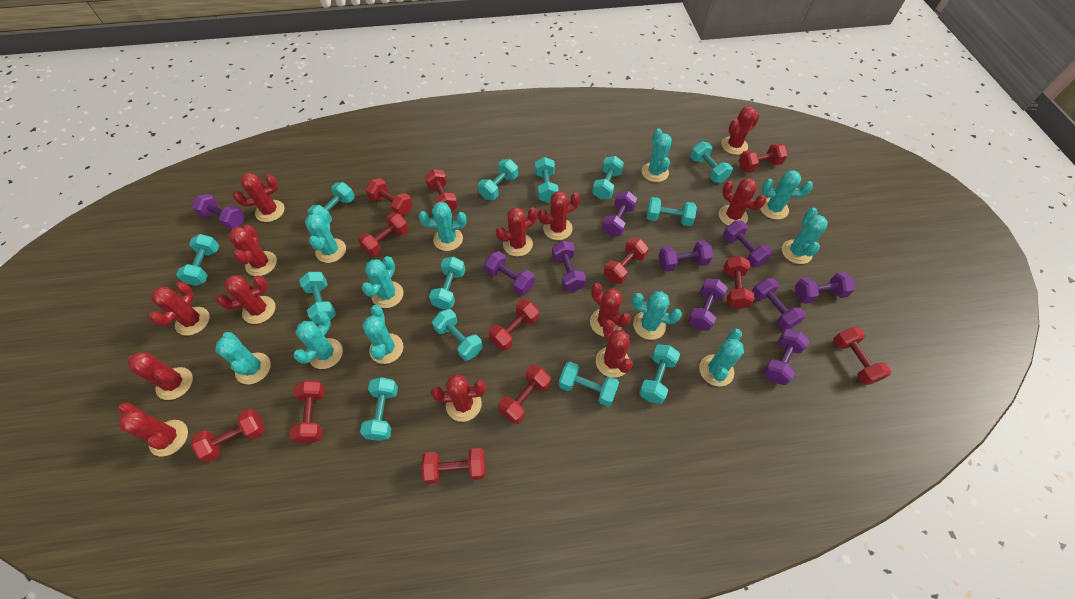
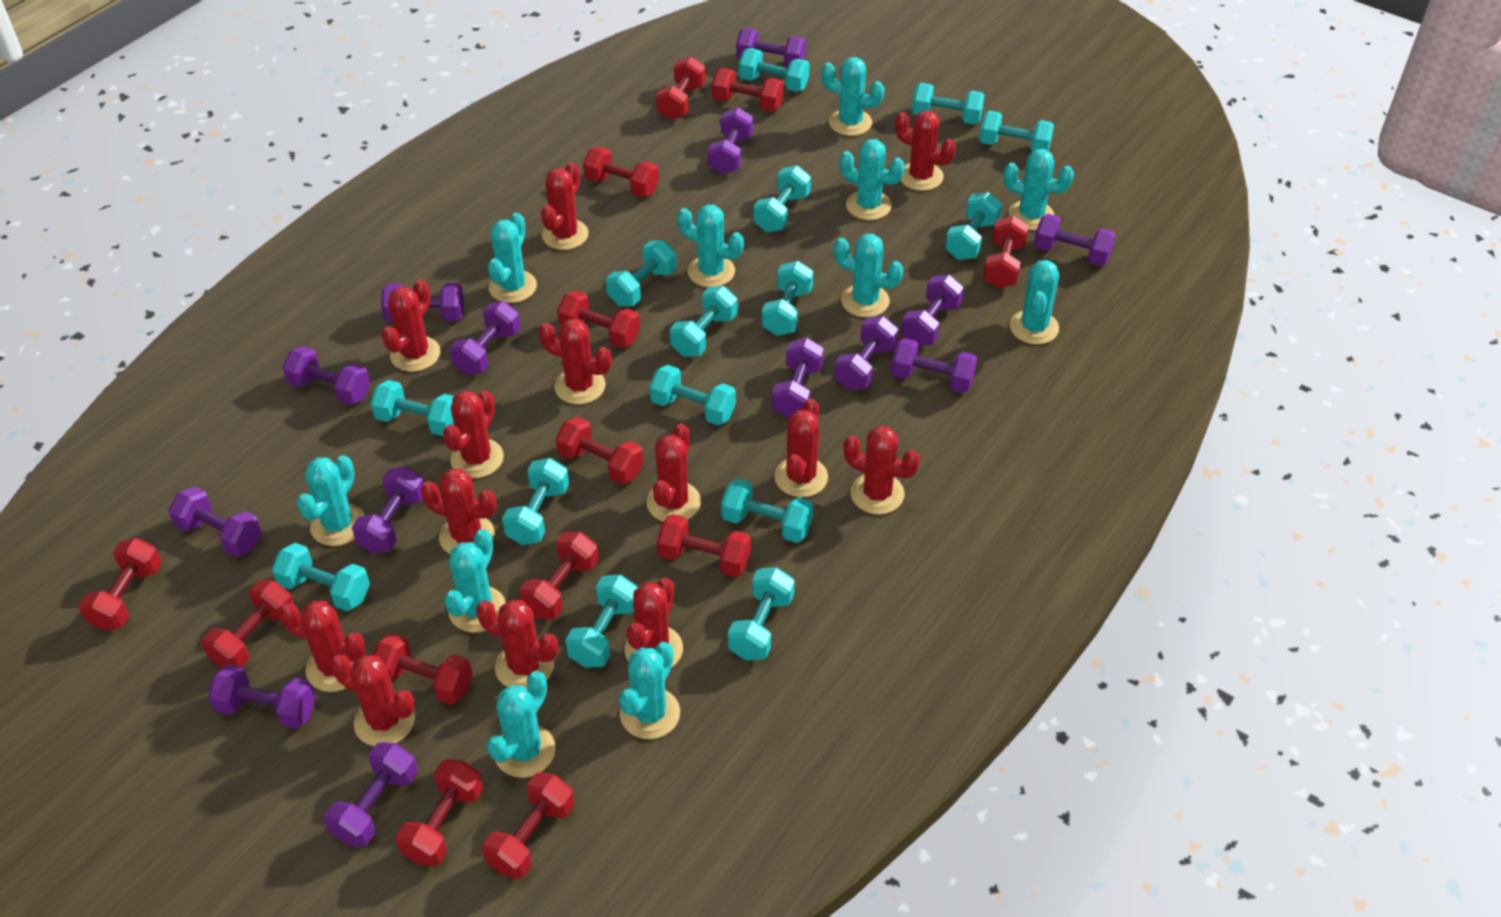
purple dumbbell: [192,194,245,230] [484,251,535,295] [552,241,586,292] [602,191,637,236] [658,241,713,272] [688,278,728,331] [723,221,773,267] [752,278,806,330] [763,329,809,385] [795,272,855,304] = 10 -> [168,487,262,557] [208,664,316,729] [282,346,370,405] [324,742,418,847] [352,466,424,554] [381,283,464,322] [450,301,521,375] [708,107,753,174] [736,28,806,67] [772,338,824,418] [834,316,898,390] [891,338,977,393] [901,275,964,346] [1034,214,1115,266] = 14
red dumbbell: [191,409,264,462] [290,380,325,444] [358,212,409,256] [366,178,412,216] [421,448,486,484] [425,169,458,212] [488,299,539,351] [498,365,551,424] [604,237,649,284] [724,256,754,309] [739,143,788,173] [833,327,891,385] = 12 -> [79,538,162,631] [202,580,295,668] [373,633,473,705] [396,759,483,866] [482,772,574,879] [519,532,599,620] [556,417,644,484] [557,291,640,348] [583,147,659,197] [656,57,706,120] [657,514,751,577] [712,68,784,112] [983,215,1029,288] = 13
turquoise dumbbell: [176,234,219,286] [299,272,336,324] [308,182,355,222] [360,377,398,441] [429,257,465,309] [432,309,483,361] [478,159,518,200] [535,157,559,203] [559,361,619,407] [592,156,624,200] [639,344,680,404] [646,197,697,226] [690,141,733,183] = 13 -> [272,543,370,611] [370,380,454,436] [502,458,569,545] [565,575,638,667] [606,240,677,306] [649,365,736,425] [670,286,737,357] [721,478,813,543] [728,567,795,660] [739,48,810,92] [753,165,811,232] [762,261,813,336] [912,83,985,124] [945,192,1002,260] [979,111,1054,152] = 15

